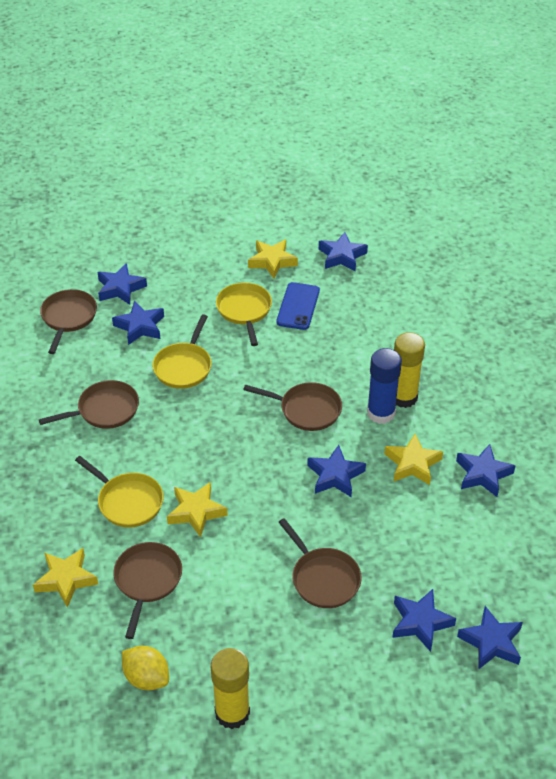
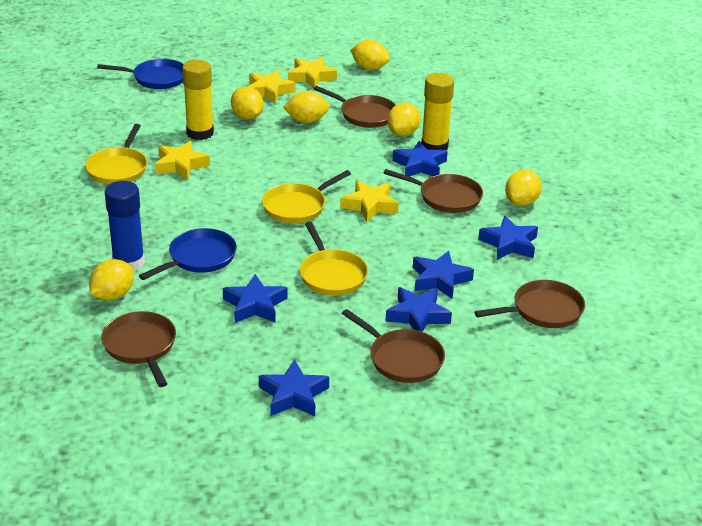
blue pan: none = 0 -> [97,59,184,89] [139,228,237,280] = 2
blue phone: [276,282,320,330] = 1 -> none = 0
blue star: [97,263,147,305] [112,301,164,345] [307,445,366,497] [319,232,368,272] [392,589,456,652] [456,444,515,497] [457,606,523,669] = 7 -> [223,274,288,323] [259,360,329,416] [385,287,452,332] [392,141,448,176] [413,251,474,299] [478,216,538,260] = 6
yellow lemon: [122,646,169,690] = 1 -> [89,259,134,301] [231,86,264,120] [283,91,330,123] [350,40,390,70] [387,102,421,136] [505,169,542,206] = 6

